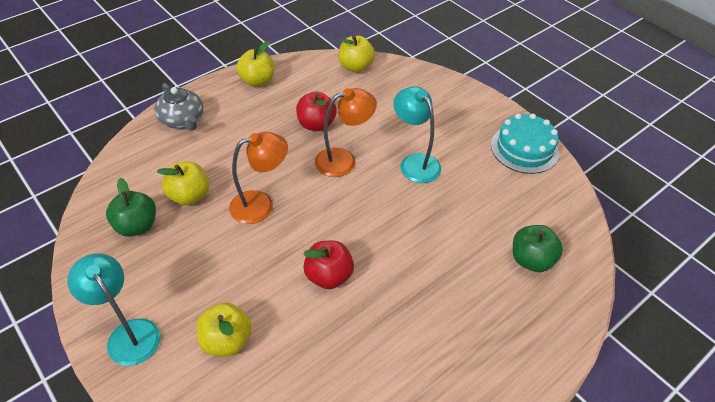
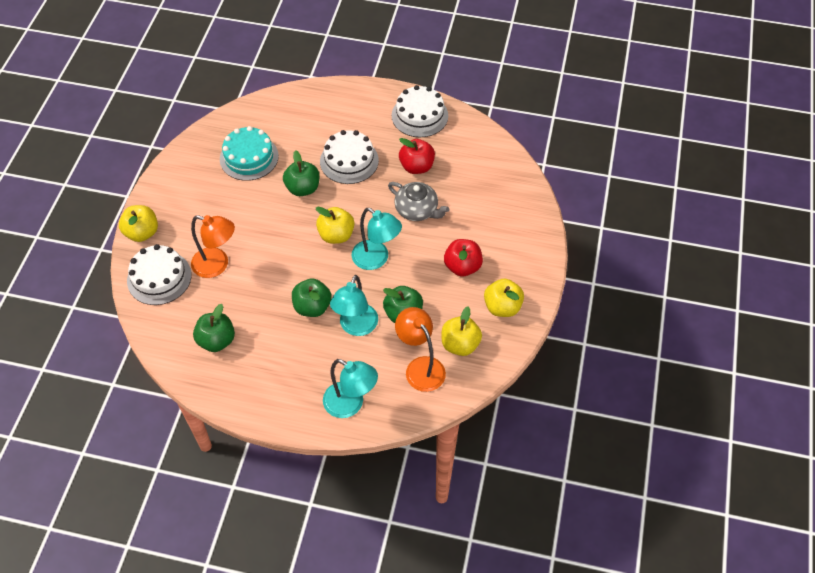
green apple: [106,178,156,237] [513,225,563,272] = 2 -> [193,304,235,352] [283,150,319,196] [292,278,332,317] [383,286,423,323] = 4
turquoise lamp: [67,253,161,366] [393,86,441,183] = 2 -> [323,359,378,418] [330,275,378,336] [352,208,402,270] = 3
white cake: none = 0 -> [127,244,192,305] [320,130,379,184] [392,85,448,137] = 3

